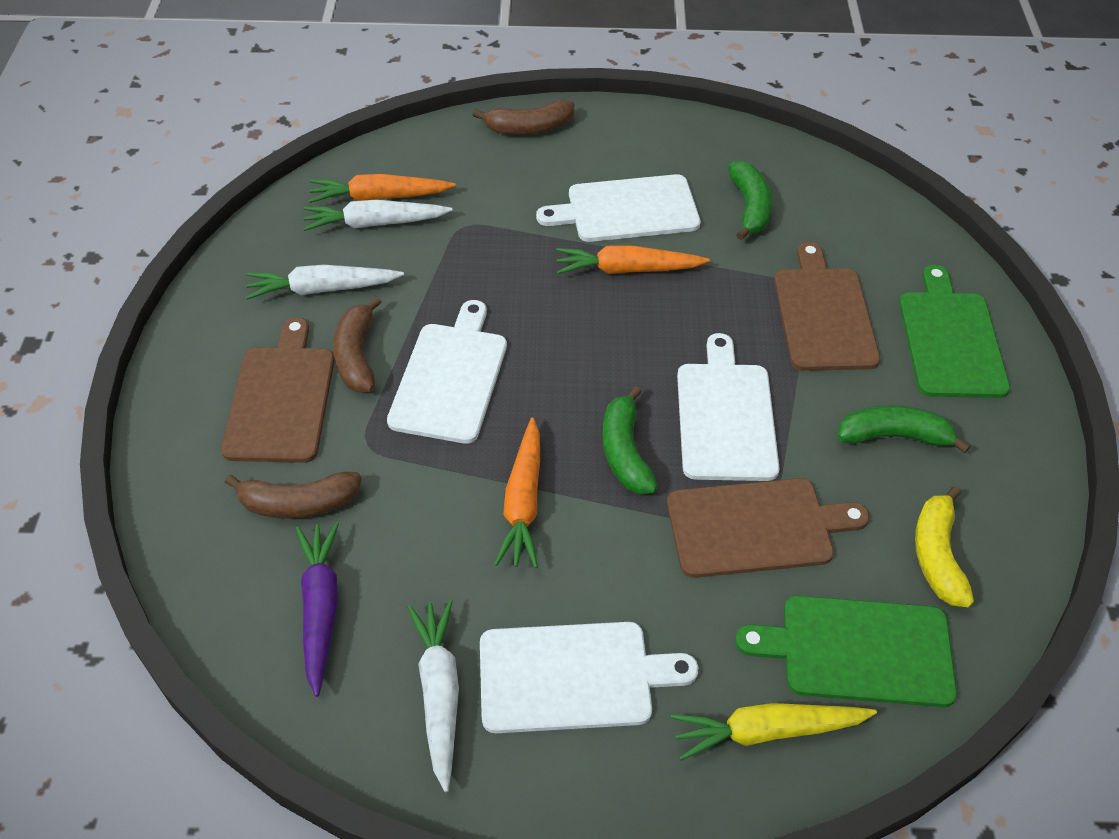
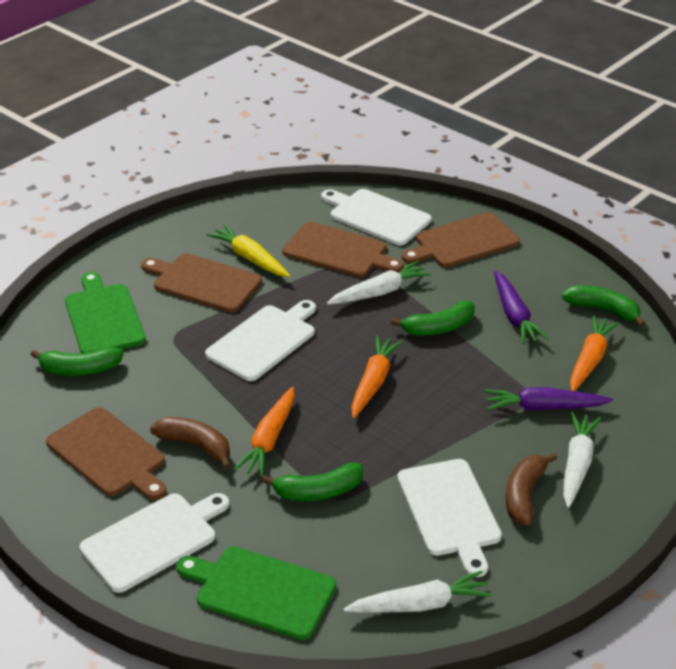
brown banana: [225,472,362,519] [333,297,381,392] [473,100,574,135] = 3 -> [150,417,231,469] [506,453,557,525] = 2
brown cutting board: [221,317,334,463] [667,478,869,578] [774,242,880,371] = 3 -> [46,407,167,500] [141,253,262,313] [282,222,404,277] [402,212,520,268] = 4
green banana: [603,386,658,494] [728,161,772,240] [837,405,970,453] = 3 -> [31,347,124,376] [262,463,363,501] [391,300,475,336] [562,285,645,327] = 4
purple carrot: [296,522,339,697] = 1 -> [484,387,613,411] [494,271,549,344] = 2
yellow banana: [915,486,974,607] = 1 -> none = 0

